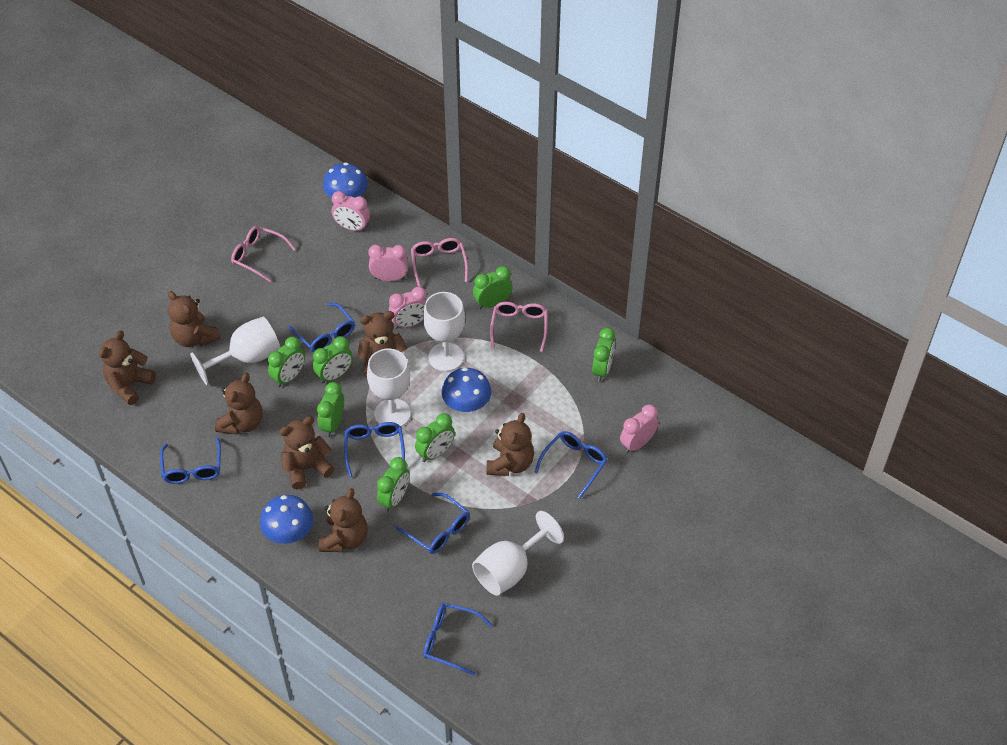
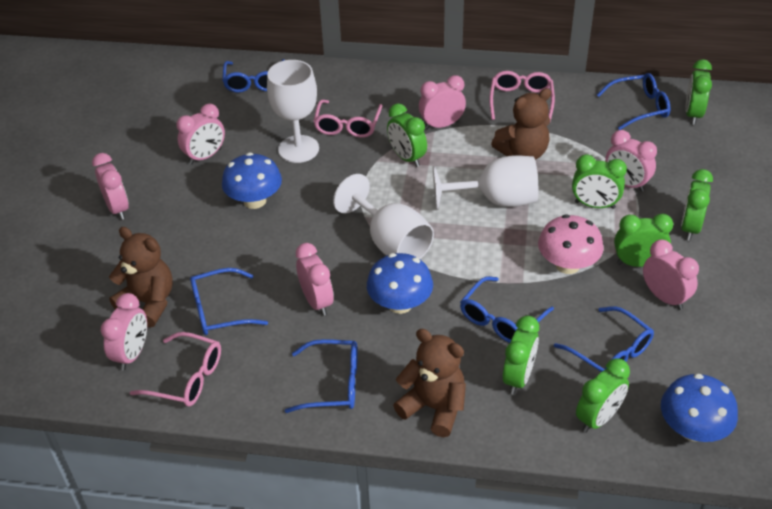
brown teddy bear: [99,331,156,405] [168,291,221,347] [215,373,263,435] [279,416,335,490] [319,488,368,552] [357,311,407,378] [486,413,534,476] = 7 -> [109,227,173,327] [393,329,466,437] [491,88,551,160] = 3
pink clock: [332,191,370,232] [368,245,408,281] [389,287,427,329] [620,404,659,453] = 4 -> [92,153,129,220] [101,293,147,371] [176,104,225,165] [296,243,333,316] [419,75,466,130] [605,130,657,192] [643,240,699,310] = 7
pink mushroom: none = 0 -> [538,214,604,274] = 1
white goblet: [190,317,280,385] [367,349,411,427] [423,292,465,371] [472,511,564,595] = 4 -> [267,60,319,163] [333,174,434,259] [433,155,538,210] = 3

